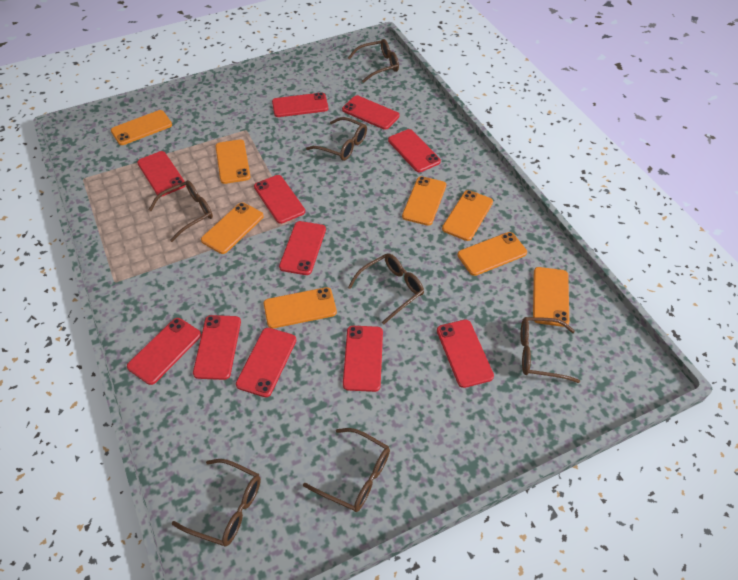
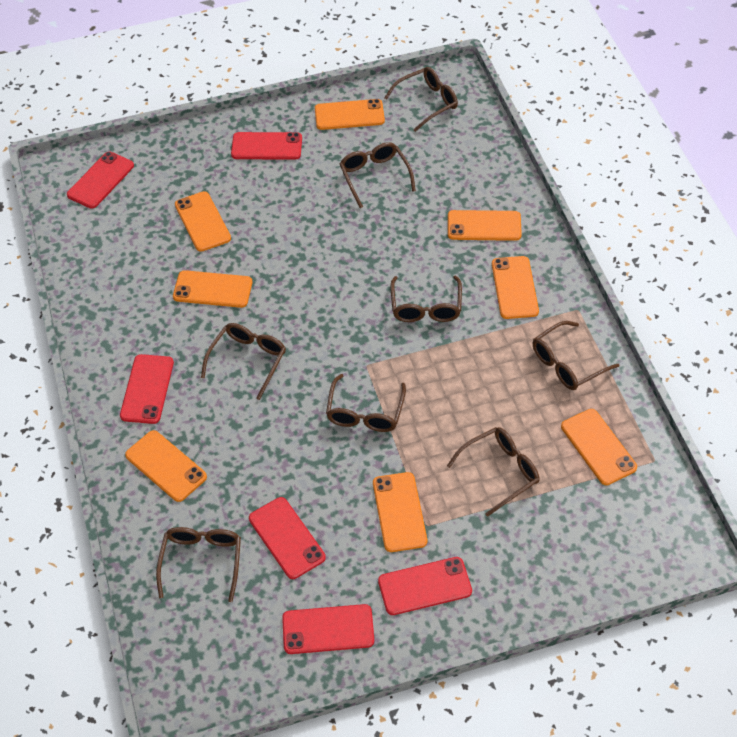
brown glasses: [149,180,213,242] [172,459,261,546] [303,428,390,512] [306,117,367,161] [348,39,399,83] [348,253,424,324] [521,317,580,383] = 7 -> [156,527,241,602] [201,323,286,400] [326,374,406,432] [340,142,416,208] [384,67,458,132] [391,276,462,322] [447,427,540,517] [533,321,619,390] = 8
red phone: [127,318,201,385] [137,151,186,197] [193,315,241,380] [236,328,296,397] [254,175,305,224] [272,92,328,117] [279,221,326,275] [342,95,400,130] [343,326,383,392] [388,129,441,172] [437,320,494,388] = 11 -> [67,152,134,209] [120,354,174,424] [231,132,302,160] [249,497,326,579] [282,604,374,654] [378,557,472,615] = 6

